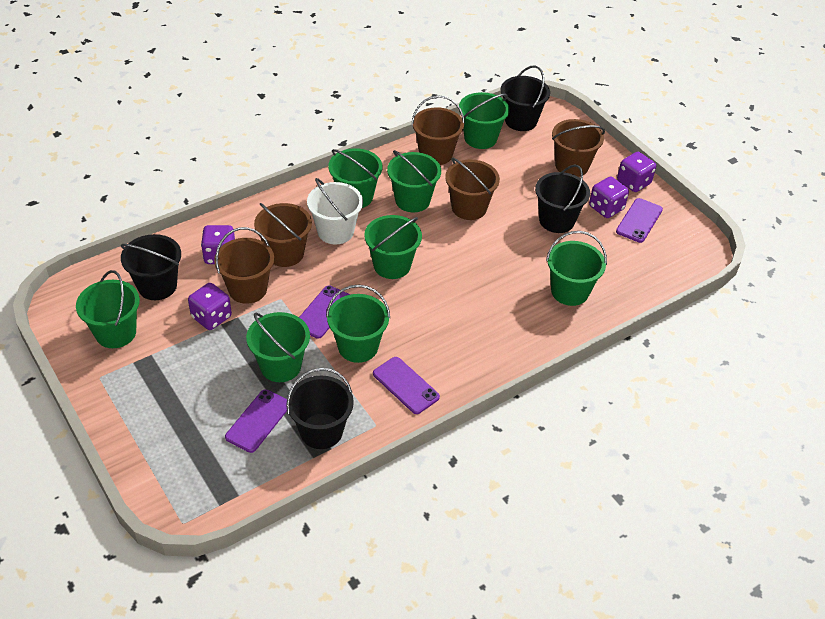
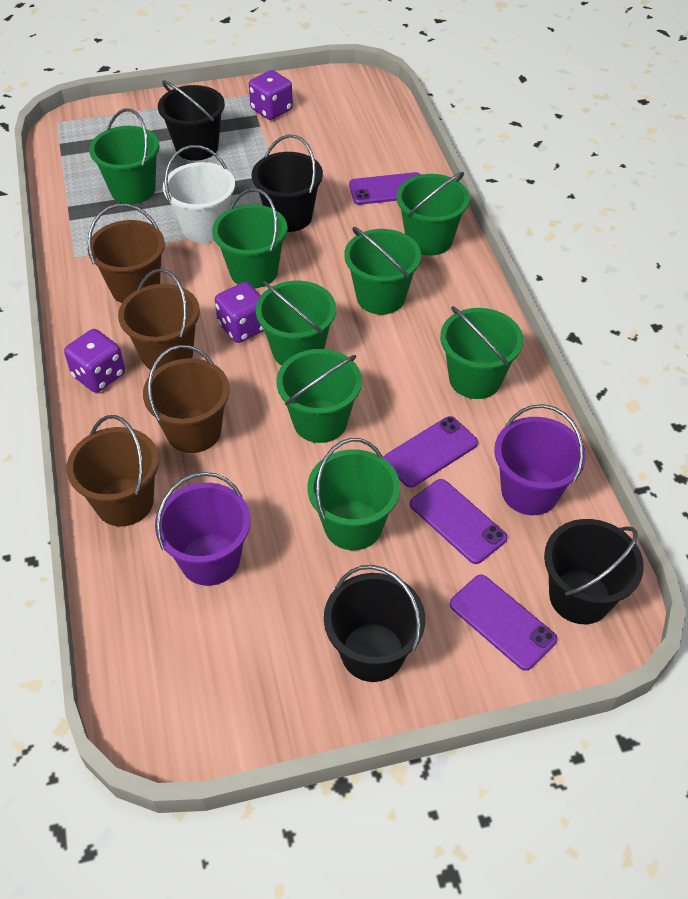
brown bucket: [214,227,274,304] [254,203,312,267] [411,95,465,165] [445,158,500,220] [552,119,605,177] = 5 -> [67,415,159,526] [88,204,165,303] [118,269,200,370] [143,345,230,453] = 4
purple bucket: none = 0 -> [155,472,251,586] [494,404,586,515] = 2
purple dice: [188,283,232,330] [201,225,235,264] [589,177,629,218] [617,152,656,192] = 4 -> [64,329,125,393] [215,282,264,343] [249,70,293,120] = 3

